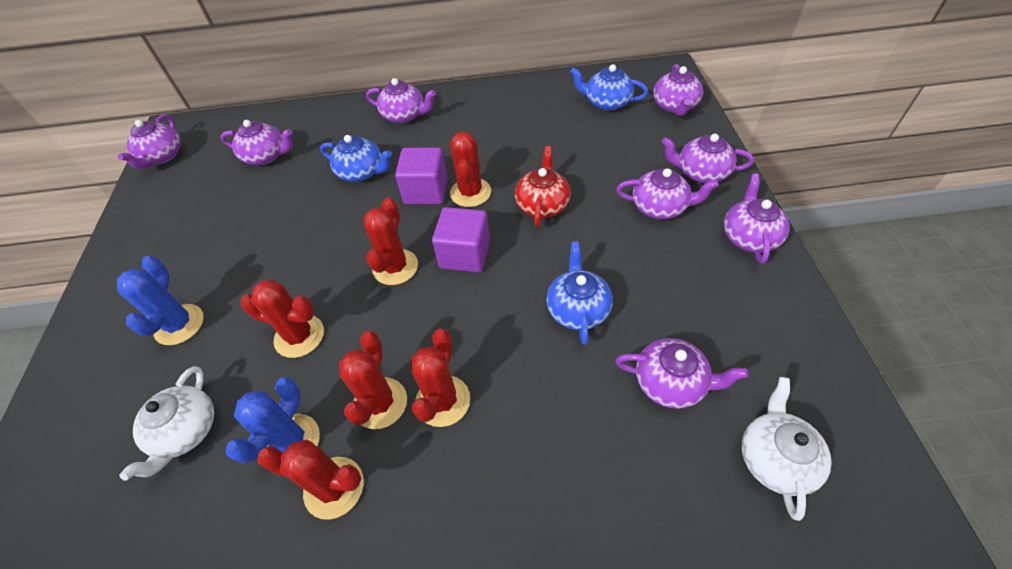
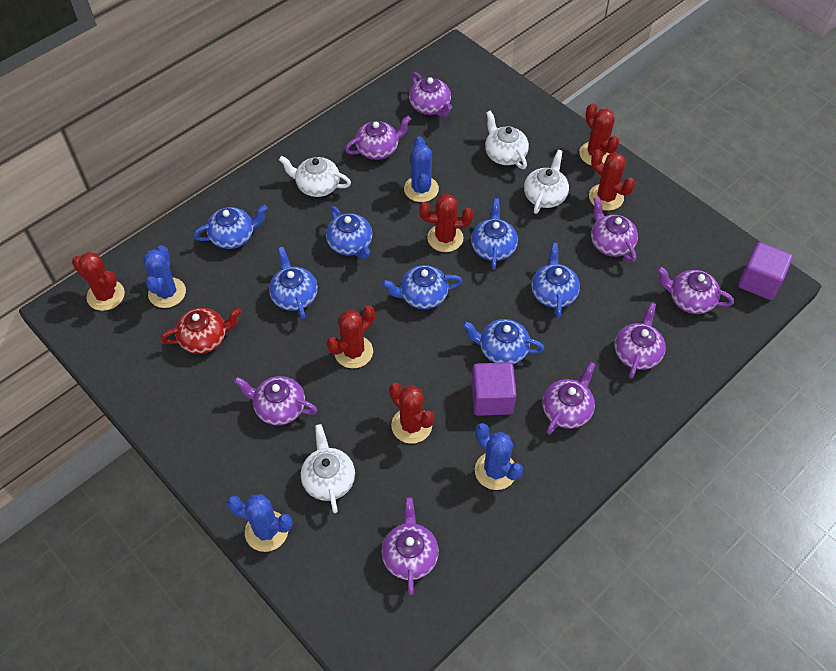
blue cactus: [117,256,204,345] [226,377,320,463] = 2 -> [143,245,186,308] [227,494,293,552] [404,136,439,202] [475,423,523,490] = 4
blue teapot: [320,135,392,182] [547,242,613,345] [570,64,648,111] = 3 -> [193,205,268,249] [269,247,318,319] [326,206,372,259] [382,265,462,309] [462,319,545,364] [471,198,518,270] [531,243,580,318] = 7
white teapot: [120,366,214,481] [742,377,832,521] = 2 -> [279,156,351,197] [301,424,355,513] [485,110,529,169] [524,150,569,214] = 4

